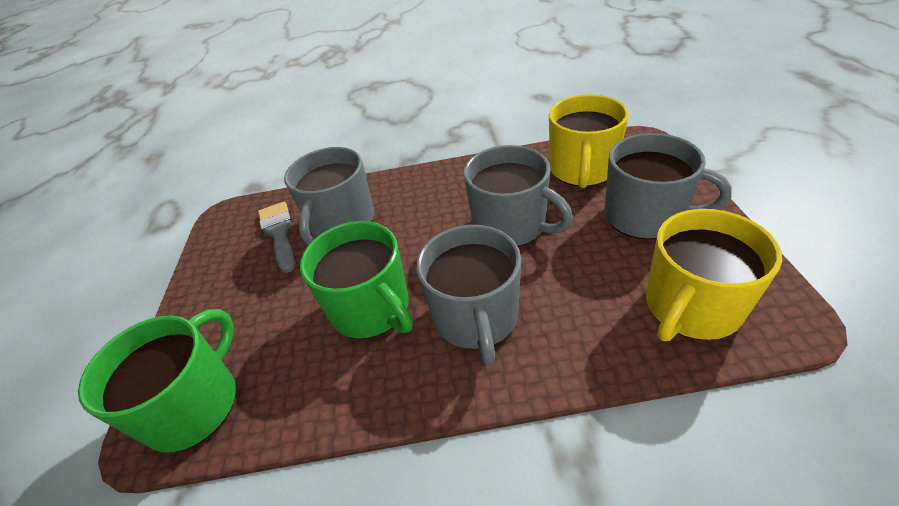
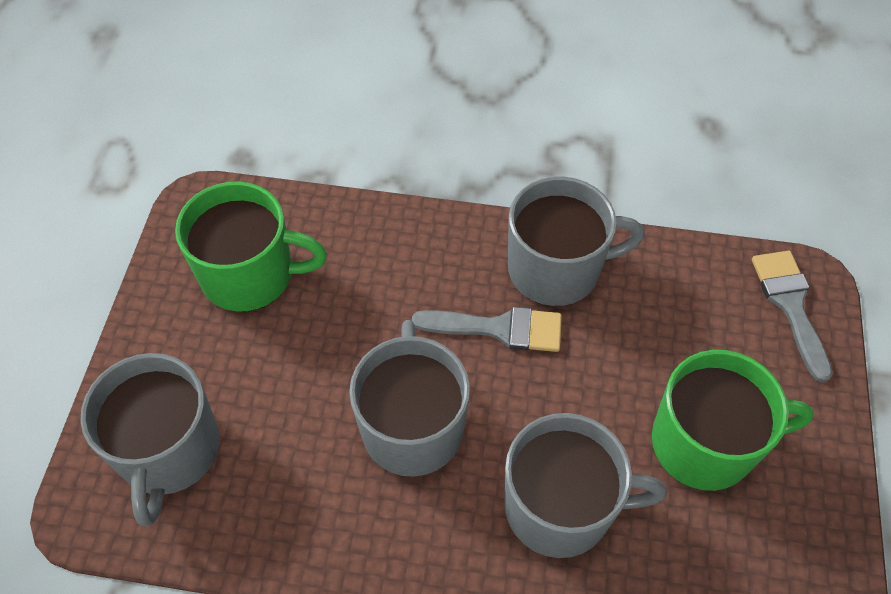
grey brush: [258,202,295,273] = 1 -> [412,307,562,352] [752,251,833,383] = 2
yellow mug: [549,94,629,188] [646,209,782,341] = 2 -> none = 0

